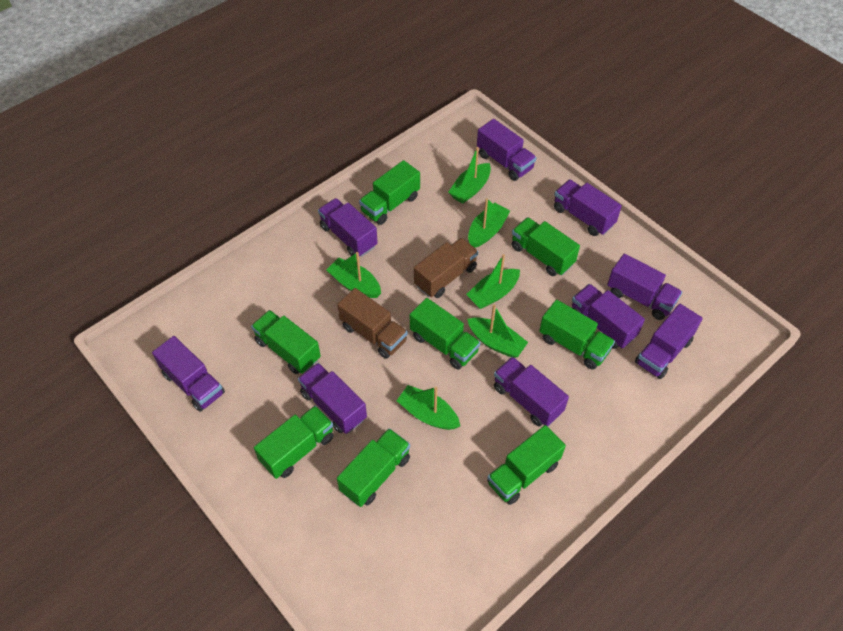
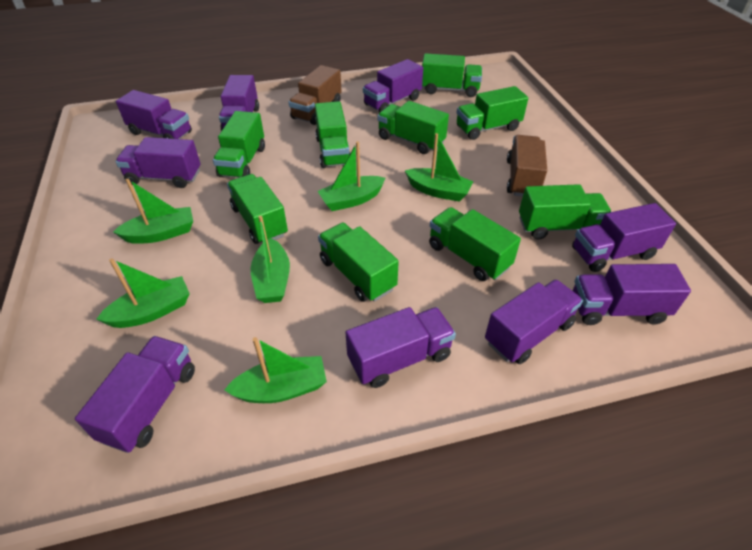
green truck: [251,310,321,374] [254,406,334,479] [337,428,410,507] [359,160,420,225] [410,298,480,369] [487,425,566,505] [512,217,580,276] [539,300,615,370] = 8 -> [213,111,265,178] [227,174,288,244] [315,101,350,168] [318,223,399,302] [377,101,449,154] [422,53,482,97] [429,207,521,281] [457,86,528,140] [519,184,611,239] = 9

